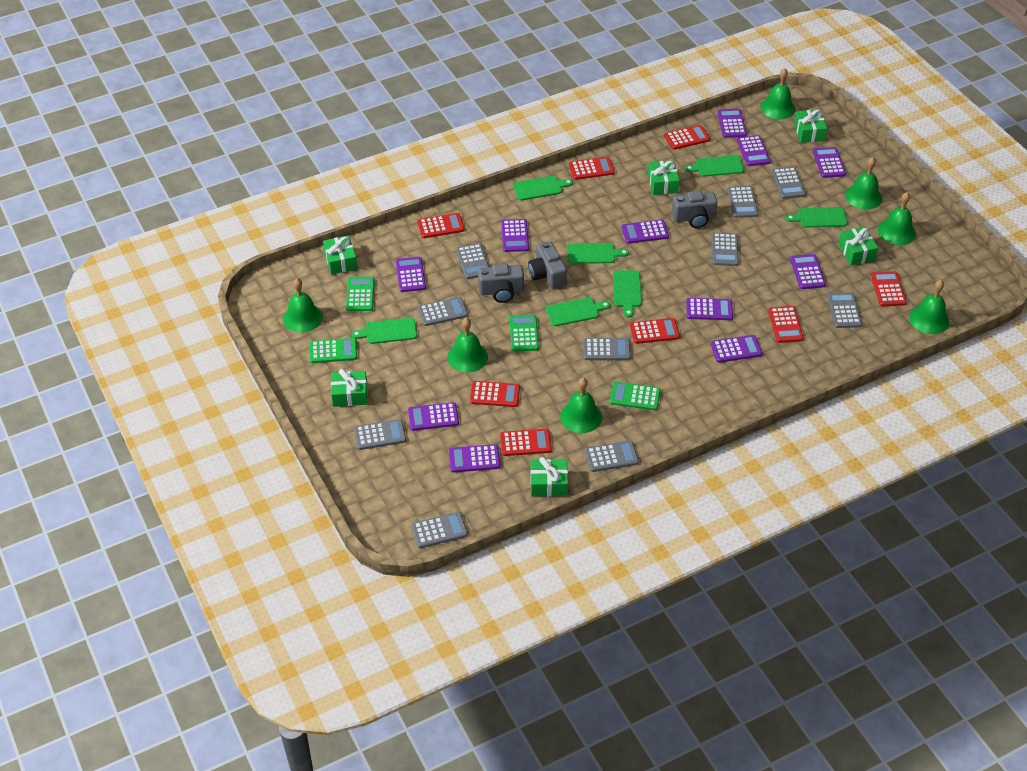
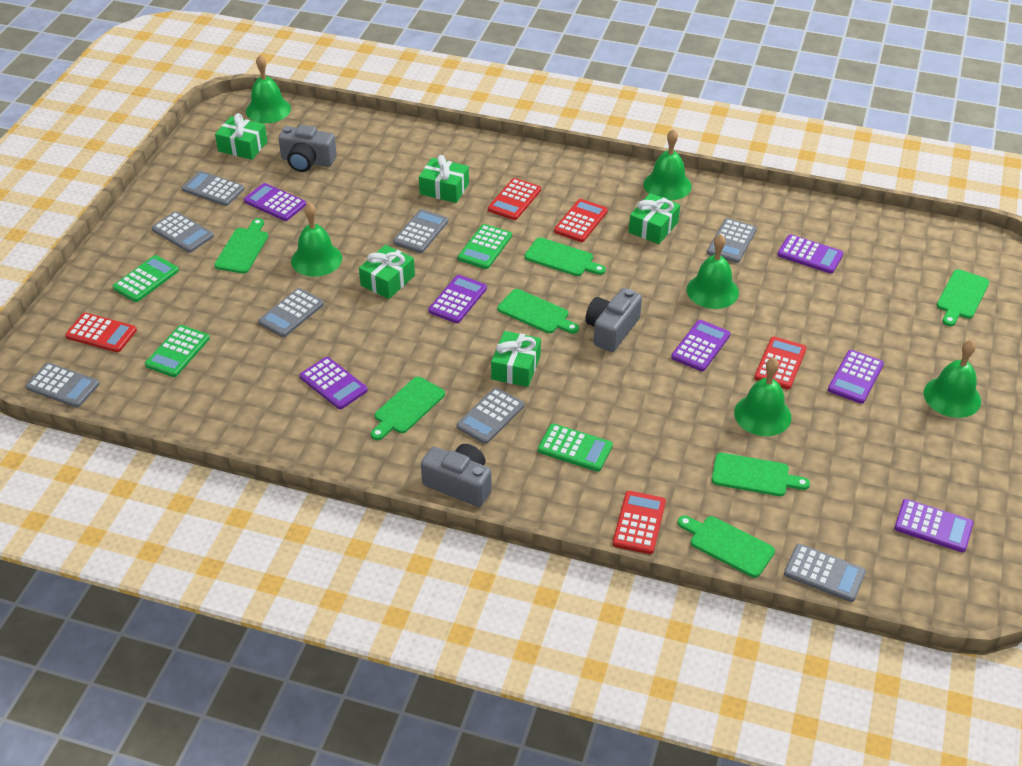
green bell: [283,278,323,333] [447,318,488,373] [560,378,602,433] [761,68,795,119] [845,157,882,210] [878,192,916,245] [909,280,949,334] = 7 -> [246,55,291,123] [291,203,342,277] [644,129,692,201] [687,234,739,309] [734,358,792,436] [924,340,981,418] = 6
green gift: [323,235,357,275] [331,369,368,407] [530,457,568,496] [648,160,679,195] [794,110,827,143] [838,227,878,265] = 6 -> [215,113,267,160] [359,245,415,299] [419,155,469,203] [491,331,541,387] [629,193,680,244] = 5
grey calculator: [354,419,406,450] [411,512,468,548] [418,297,468,326] [456,243,489,279] [583,338,631,360] [585,441,639,472] [712,232,739,266] [728,186,758,218] [772,167,806,199] [827,292,862,328] = 10 -> [26,363,100,408] [151,211,214,253] [182,171,244,206] [258,288,324,337] [393,209,449,253] [457,388,524,444] [707,218,757,263] [784,544,866,602] = 8
purple calculator: [396,257,426,292] [408,402,459,431] [449,444,500,473] [501,219,529,252] [622,220,669,244] [686,298,733,320] [711,335,762,363] [717,109,747,138] [737,135,771,166] [790,254,826,289] [813,147,846,178] = 11 -> [244,183,306,221] [300,357,368,409] [428,275,487,323] [671,320,730,371] [777,234,843,274] [828,350,884,404] [894,499,973,552] = 7
red calculator: [418,213,464,238] [470,381,520,407] [500,429,552,456] [569,157,615,180] [630,318,680,344] [664,125,710,150] [768,306,804,343] [871,271,907,306] = 8 -> [65,313,137,352] [488,178,541,220] [554,199,608,242] [612,491,666,554] [754,337,807,389] = 5

